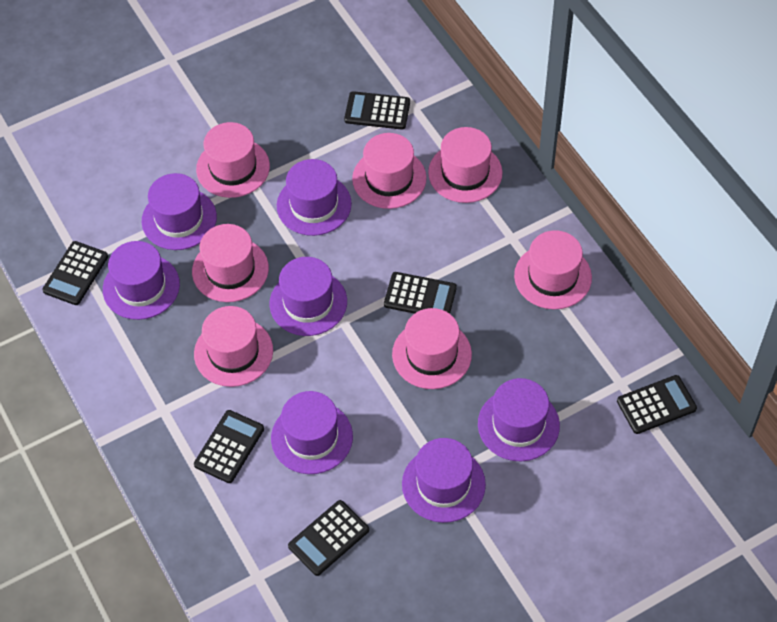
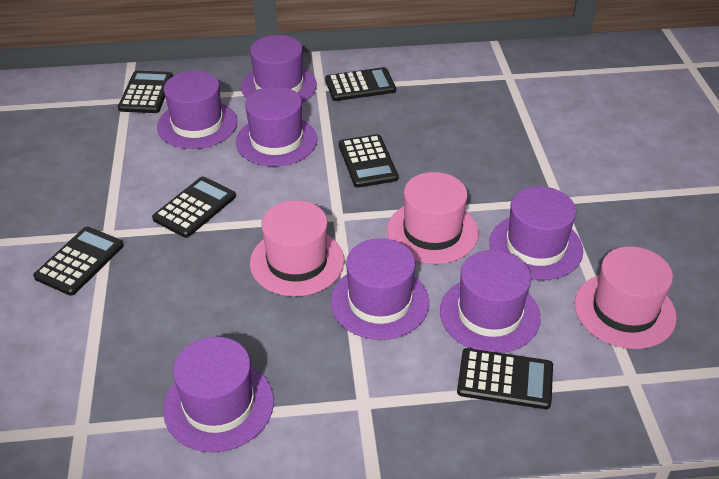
pink hat: [192,224,269,302] [194,306,273,387] [196,122,270,198] [352,133,427,209] [392,308,472,389] [428,127,503,203] [514,230,592,309] = 7 -> [250,200,344,296] [387,172,478,264] [574,246,677,349] = 3

